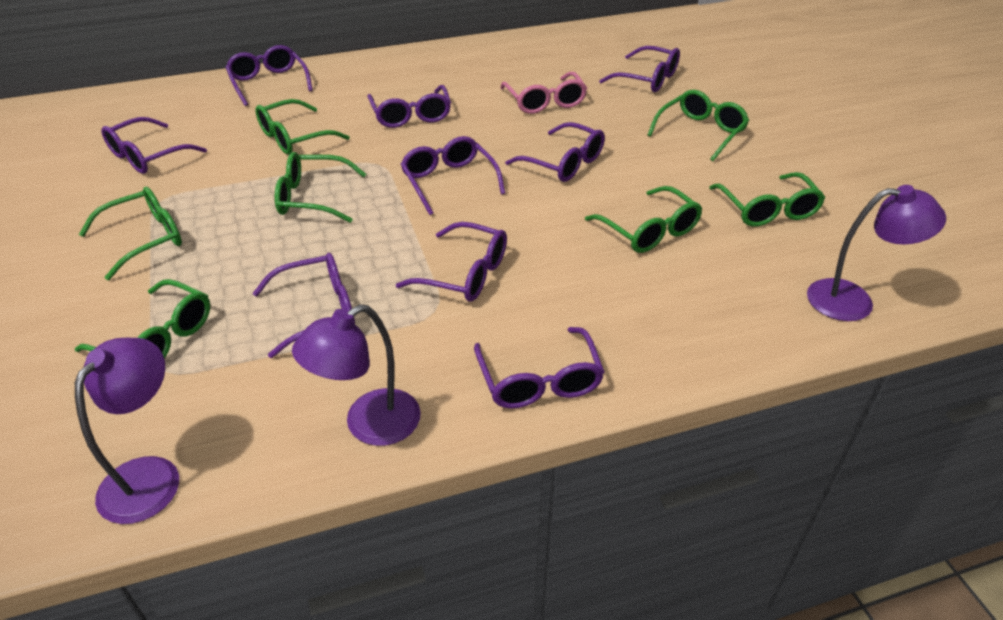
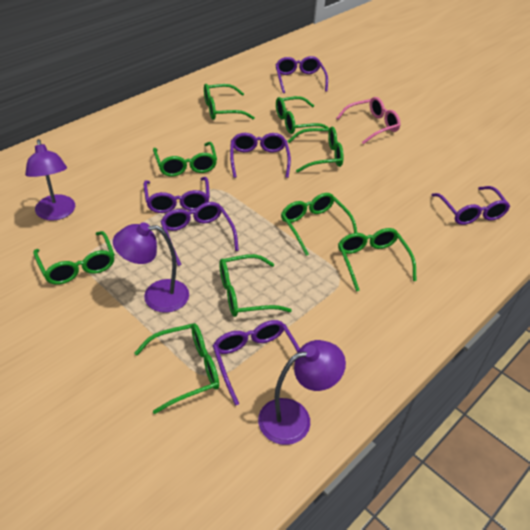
green glasses: [75,279,210,359] [79,187,182,280] [256,99,350,155] [275,152,366,223] [585,186,702,253] [648,90,749,161] [709,172,825,227] = 7 -> [33,231,115,284] [134,323,219,414] [153,142,217,176] [204,84,255,120] [219,254,292,317] [276,96,329,134] [281,193,357,256] [288,126,344,173] [338,228,417,292] = 9
purple glasses: [101,117,207,174] [225,45,313,106] [252,253,355,358] [367,85,451,128] [396,222,507,301] [401,136,505,215] [474,327,604,409] [505,122,605,182] [599,46,680,92] = 9 -> [143,177,210,213] [160,202,239,266] [212,320,300,406] [230,133,291,178] [275,56,328,93] [432,186,510,225] = 6

